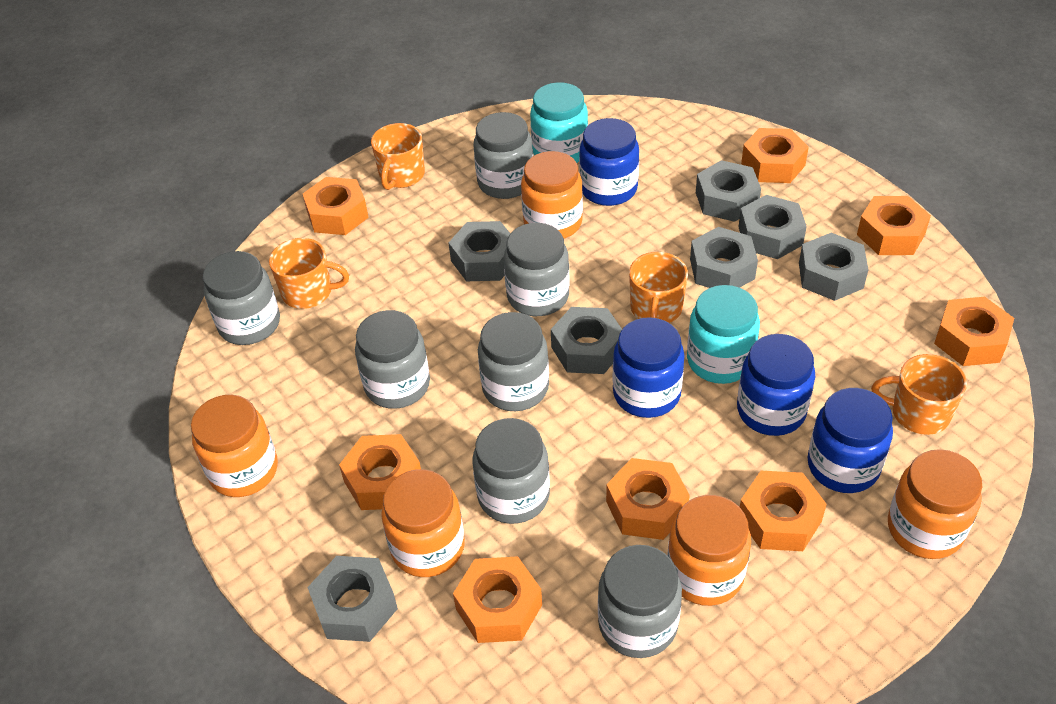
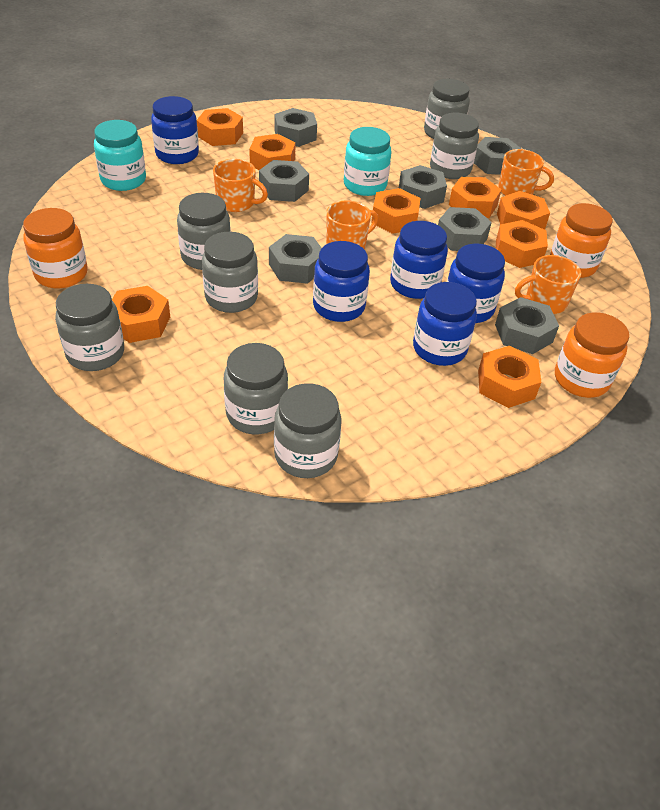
blue jar: [579,118,639,206] [613,317,685,418] [737,334,815,436] [807,388,893,493] = 4 -> [151,96,199,164] [313,241,370,322] [390,221,448,299] [413,282,477,366] [447,244,505,323] = 5
orange jar: [191,395,278,497] [381,469,465,577] [521,151,583,239] [667,495,751,606] [888,449,982,559] = 5 -> [23,208,88,288] [550,203,613,278] [555,312,629,398] = 3

